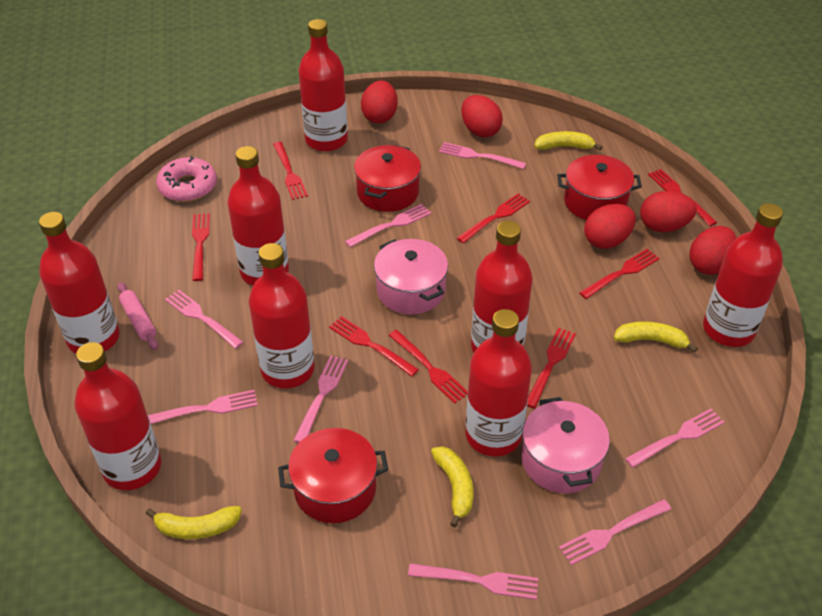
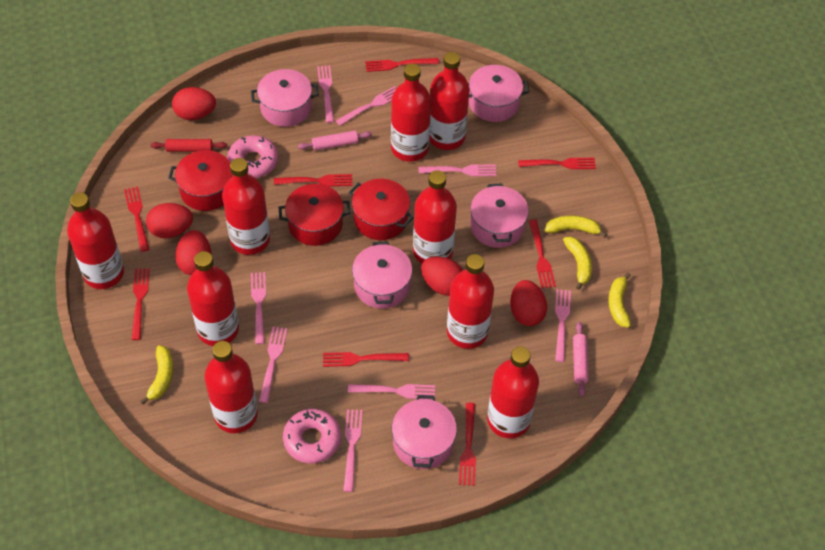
pink donut: [156,156,217,202] = 1 -> [227,135,278,178] [283,409,341,463] = 2
pink pot: [374,239,448,315] [521,397,610,493] = 2 -> [251,69,319,127] [352,242,412,309] [392,395,457,469] [468,65,529,122] [470,183,529,248] = 5
pink rolling pin: [117,282,158,350] = 1 -> [298,131,372,151] [573,322,589,397] = 2
red bottle: [39,212,120,353] [75,342,161,490] [227,146,289,286] [249,243,315,388] [298,19,348,152] [465,309,532,457] [471,221,533,353] [703,203,783,347] = 8 -> [67,193,124,289] [187,251,239,346] [204,341,258,433] [222,158,270,255] [391,64,431,162] [413,170,457,264] [429,52,470,150] [447,254,494,349] [487,346,539,438] = 9
red rolling pin: none = 0 -> [151,139,227,152] = 1

